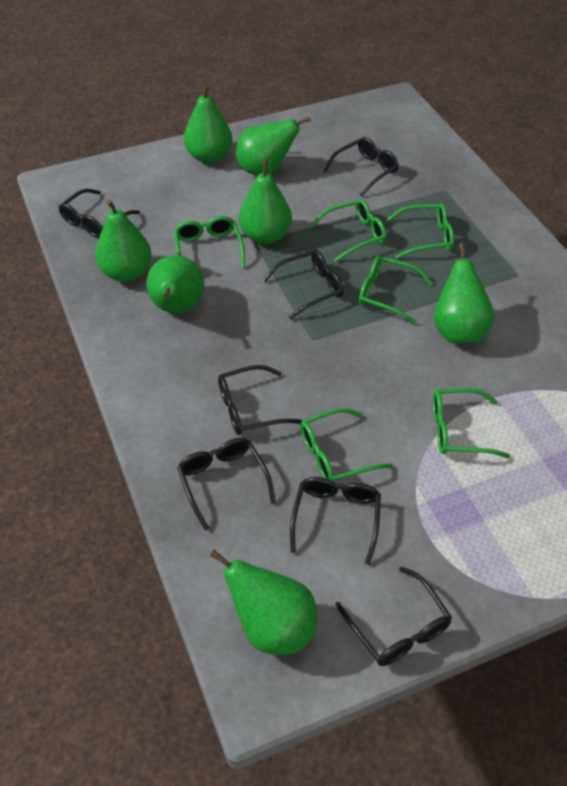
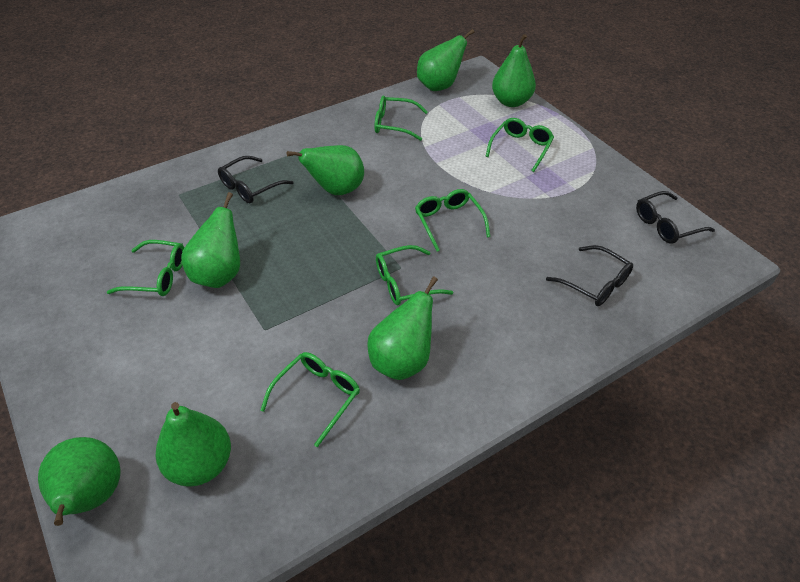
black glasses: [58,189,140,238] [177,438,276,531] [218,365,302,435] [263,250,343,319] [290,477,381,565] [323,137,399,196] [335,567,452,666] = 7 -> [218,156,294,203] [546,245,633,306] [636,191,715,244] = 3

